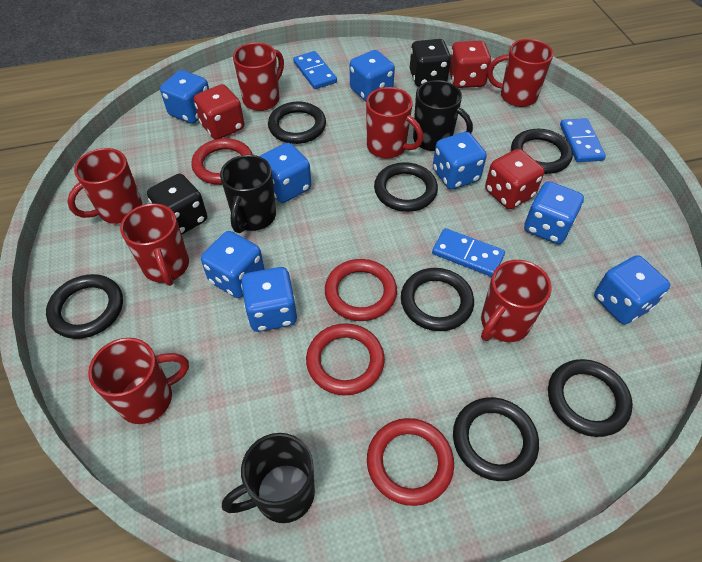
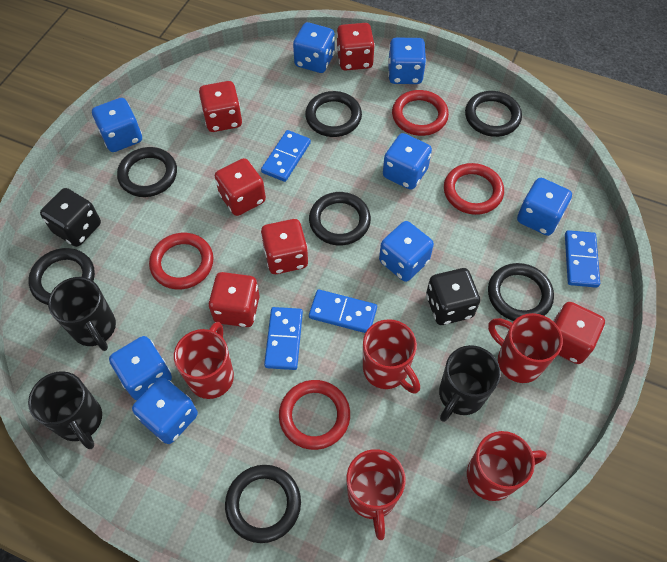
blue domino: [293,51,337,89] [432,228,505,277] [560,118,606,162] = 3 -> [261,130,311,182] [264,307,303,370] [309,289,377,333] [565,230,600,288] = 4
red dice: [194,84,244,139] [449,41,491,88] [485,149,544,209] = 3 -> [199,81,242,132] [208,272,260,327] [215,158,266,216] [261,219,308,274] [337,23,375,71] [553,302,605,364] = 6
red mug: [67,148,142,224] [88,338,189,424] [120,203,189,286] [233,42,284,111] [366,87,423,159] [481,260,552,342] [487,39,553,107] = 7 -> [174,322,234,399] [347,449,406,540] [363,319,420,394] [467,431,547,501] [488,313,563,383] = 5

